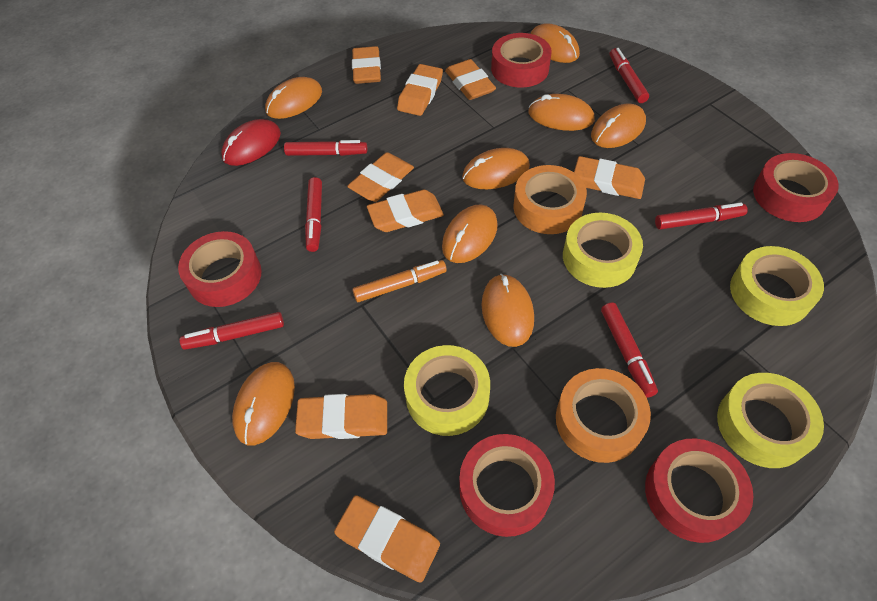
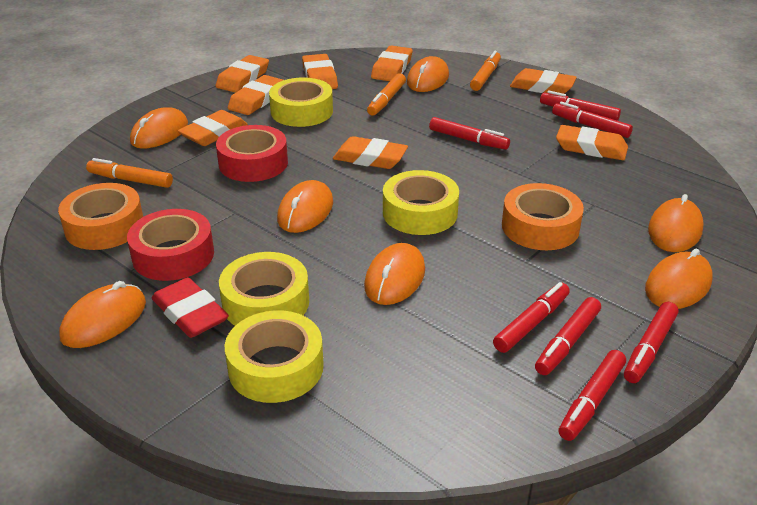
orange marker: [352,260,447,302] = 1 -> [86,158,173,188] [367,73,406,116] [470,51,501,91] = 3
orange mouse: [232,362,295,445] [265,77,322,119] [442,204,498,263] [462,148,530,189] [482,274,534,347] [529,94,595,131] [530,23,580,63] [591,103,646,148] = 8 -> [59,281,146,348] [130,107,188,149] [277,180,333,233] [364,243,425,305] [407,56,449,92] [645,249,713,309] [648,194,704,252] = 7
red eraser: none = 0 -> [152,278,229,338] = 1
red marker: [180,312,284,350] [284,140,367,156] [305,177,322,252] [601,302,658,398] [610,48,649,103] [655,203,748,230] = 6 -> [429,117,510,150] [493,282,570,353] [535,297,601,375] [540,90,621,121] [552,102,633,138] [558,350,626,441] [624,302,679,383] = 7
red mouse: [221,119,281,166] = 1 -> none = 0
red tape: [178,231,262,307] [459,434,555,537] [491,33,552,88] [645,438,753,543] [753,153,839,222] = 5 -> [127,209,214,281] [216,125,288,182] = 2

